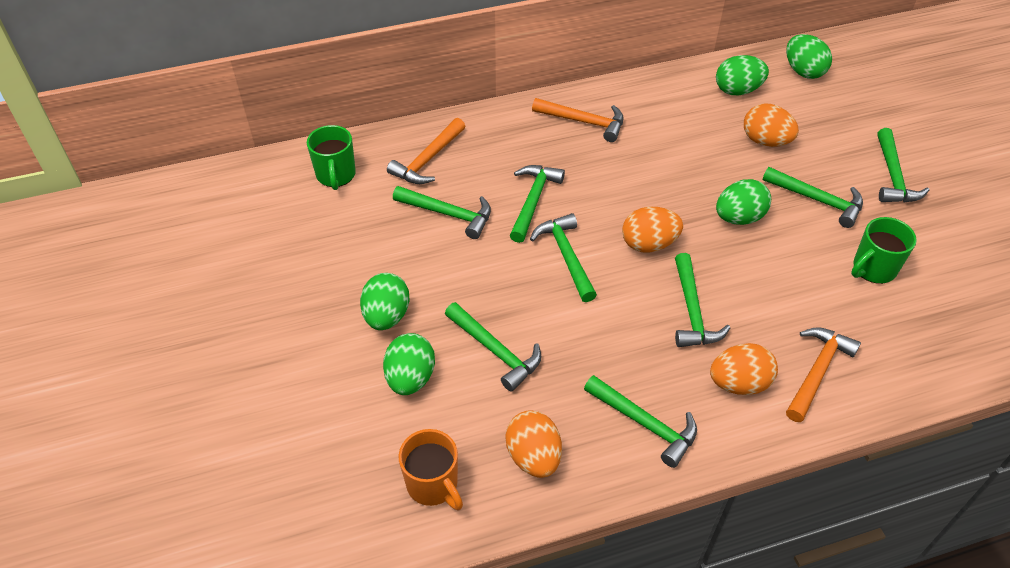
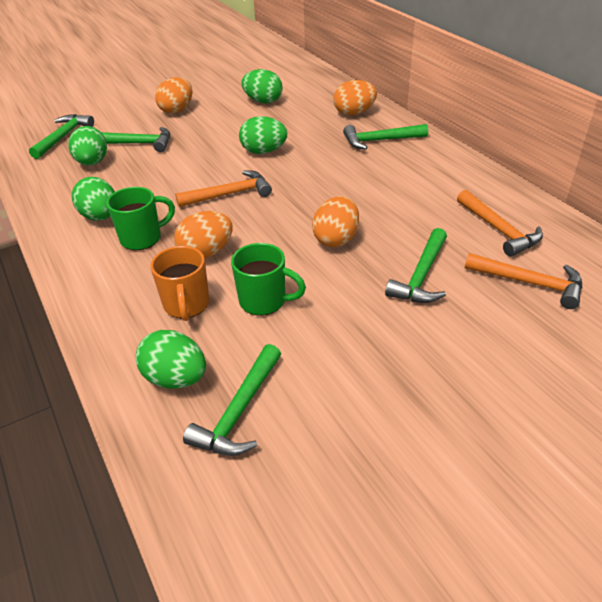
green hammer: [393,186,491,239] [445,302,541,391] [510,165,565,243] [530,213,597,302] [584,375,697,468] [675,253,730,347] [763,167,863,228] [877,128,929,202] = 8 -> [29,114,94,159] [101,127,170,152] [183,344,281,456] [343,124,428,150] [385,228,447,303] = 5

